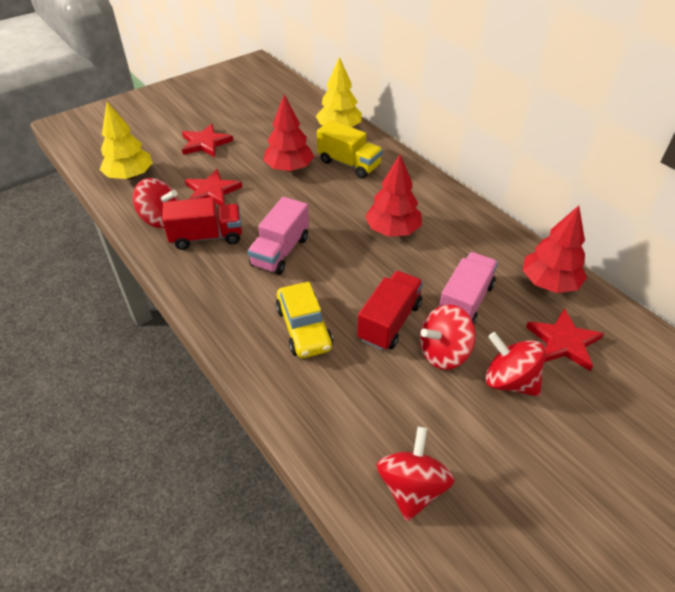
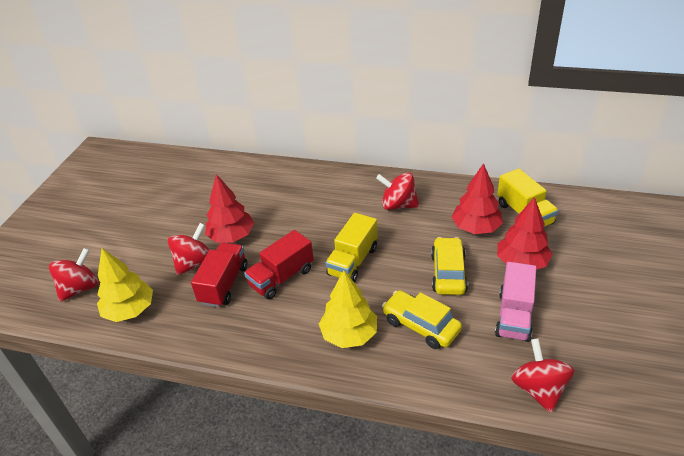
pink truck: [248,197,309,275] [439,252,498,324] = 2 -> [495,262,536,342] = 1
red star: [182,124,233,157] [185,169,242,205] [526,308,604,371] = 3 -> none = 0
yellow car: [276,282,333,358] = 1 -> [382,290,462,349] [431,237,468,295] = 2
yellow truck: [317,120,383,179] = 1 -> [325,213,378,282] [497,168,559,227] = 2

